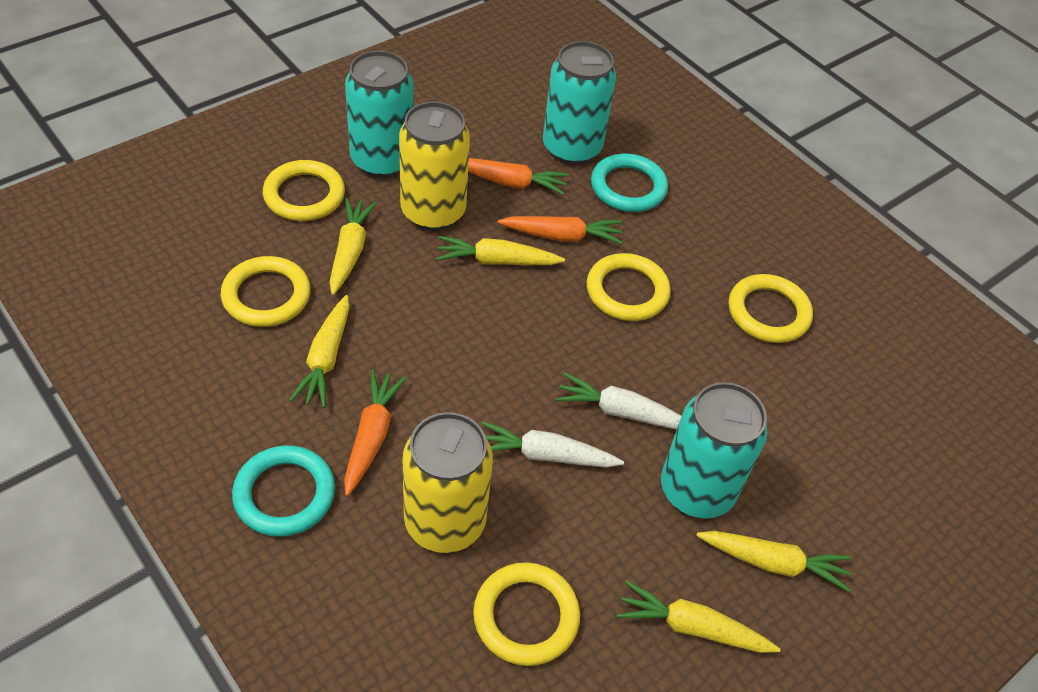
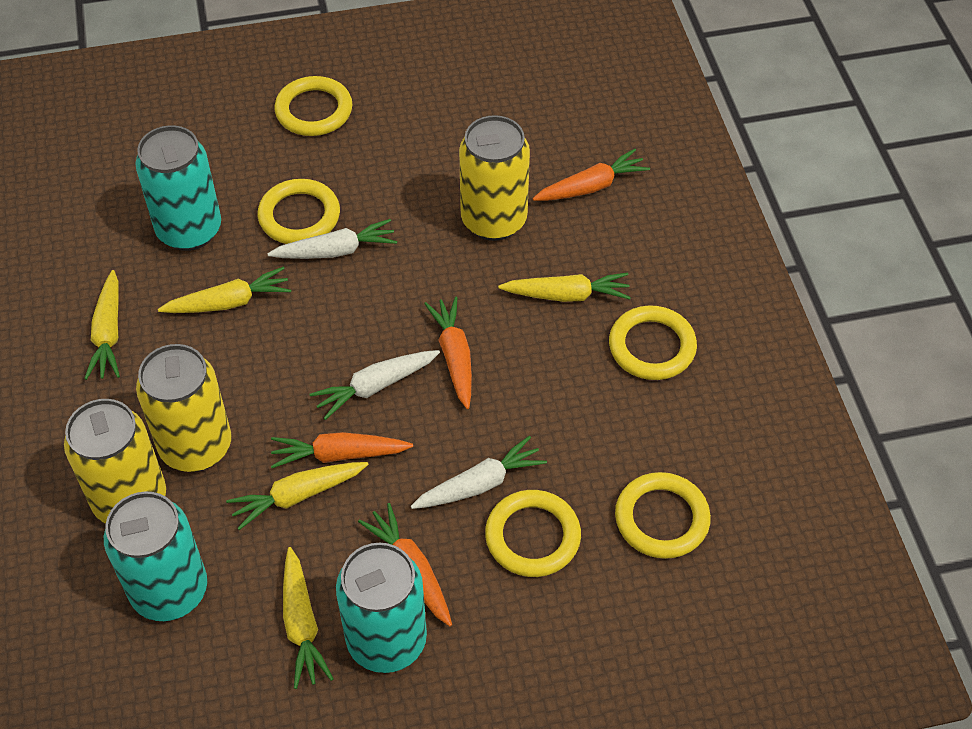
orange carrot: [344,370,407,496] [468,158,569,195] [498,216,622,244] = 3 -> [271,432,413,468] [358,503,452,626] [424,297,472,409] [533,149,650,201] = 4
turquoise ring: [232,445,335,537] [591,154,668,212] = 2 -> none = 0
white carrot: [481,421,624,468] [555,373,681,430] = 2 -> [267,219,397,259] [310,350,440,420] [411,436,547,509] = 3
yellow can: [399,102,470,231] [403,412,493,553] = 2 -> [64,399,166,524] [136,344,231,472] [459,115,530,241] = 3

